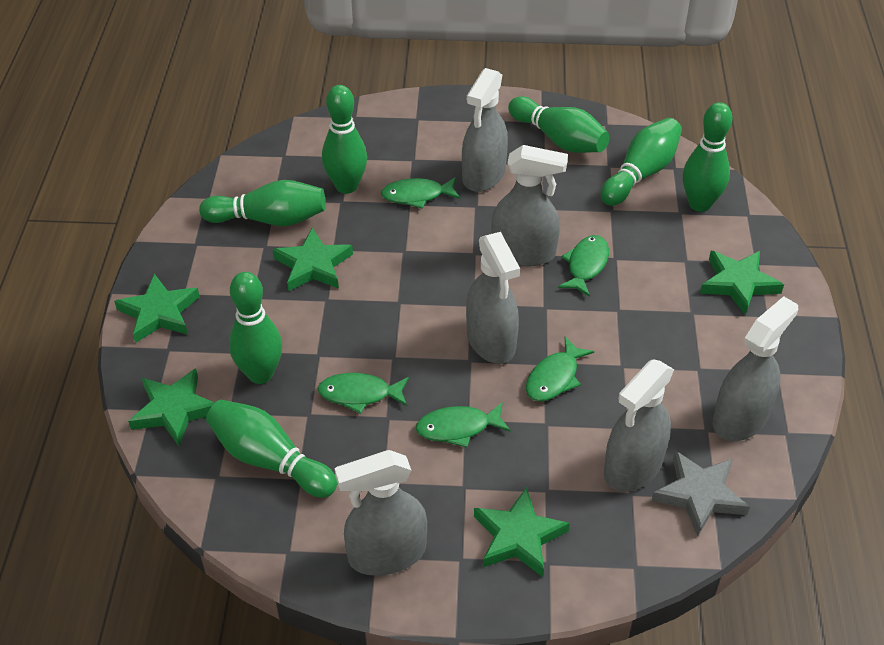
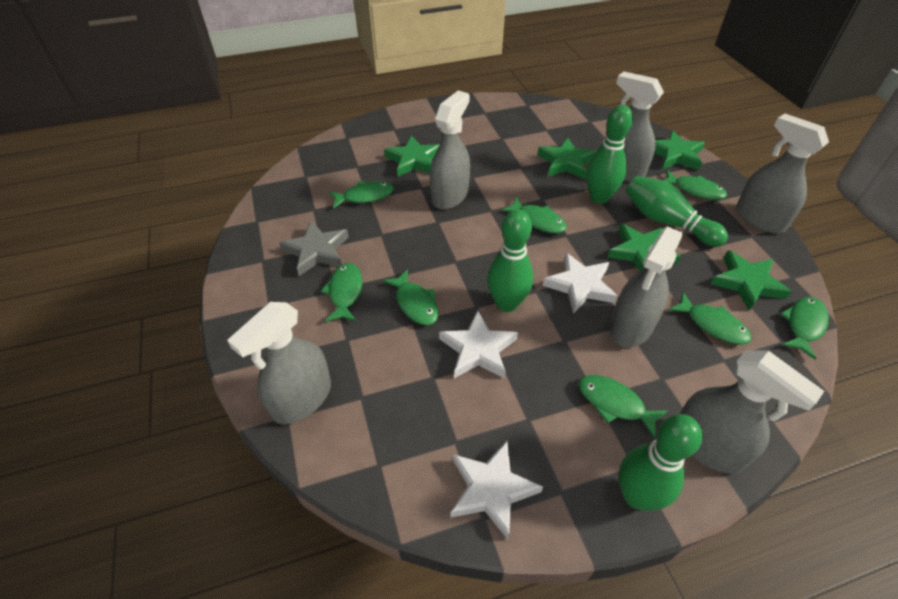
green bowling pin: [199,180,326,226] [206,400,337,498] [229,272,282,384] [322,85,367,194] [508,96,610,153] [601,118,682,206] [683,102,732,212] = 7 -> [487,209,533,312] [586,105,633,204] [618,414,702,511] [626,176,728,247] = 4
green fish: [318,373,409,414] [381,177,460,209] [416,402,511,448] [526,337,594,401] [558,235,609,297] = 5 -> [321,263,362,322] [329,181,394,209] [382,269,439,325] [502,197,567,234] [578,375,668,438] [663,170,727,200] [669,292,752,345] [780,297,829,360] = 8
white star: none = 0 -> [439,310,518,379] [450,441,543,539] [543,253,617,314] = 3

